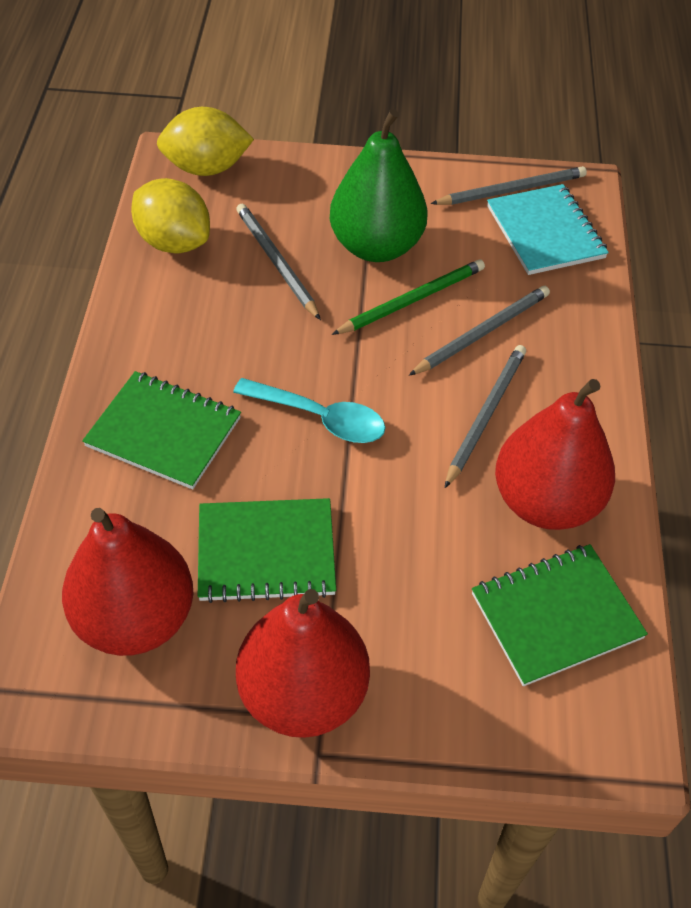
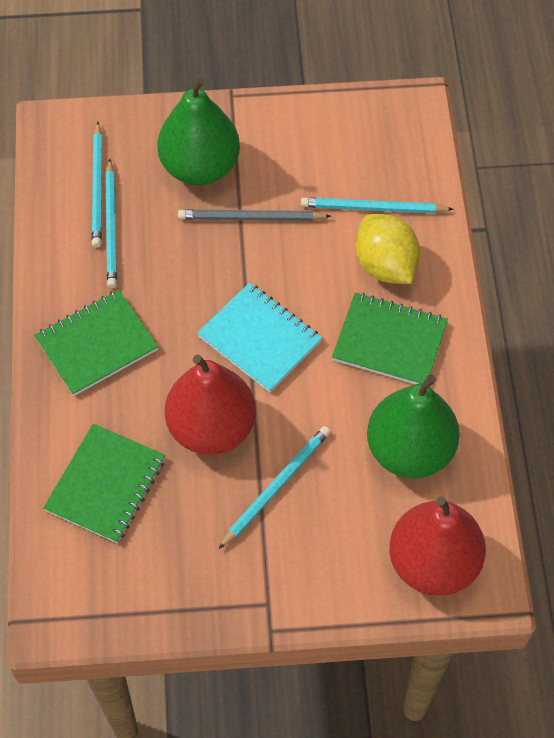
green pear: [330,109,427,262] = 1 -> [157,77,240,185] [367,374,460,479] = 2
green pencil: [332,259,485,335] = 1 -> none = 0
grey pencil: [236,204,321,320] [409,286,550,376] [431,166,587,205] [445,345,526,488] = 4 -> [178,210,331,221] = 1
red pear: [62,508,193,656] [236,589,370,738] [495,379,615,530] = 3 -> [165,355,256,455] [389,497,486,596] = 2
turquoise pencil: none = 0 -> [92,122,102,248] [105,158,117,288] [219,426,330,549] [301,197,454,213] = 4
turquoise spoon: [233,378,386,443] = 1 -> none = 0
yellow lemon: [131,178,210,253] [157,107,254,176] = 2 -> [355,214,420,284] = 1

